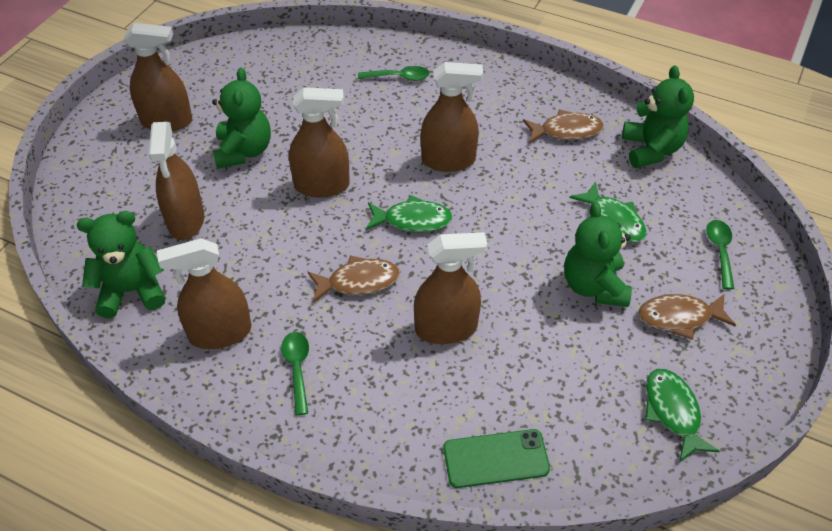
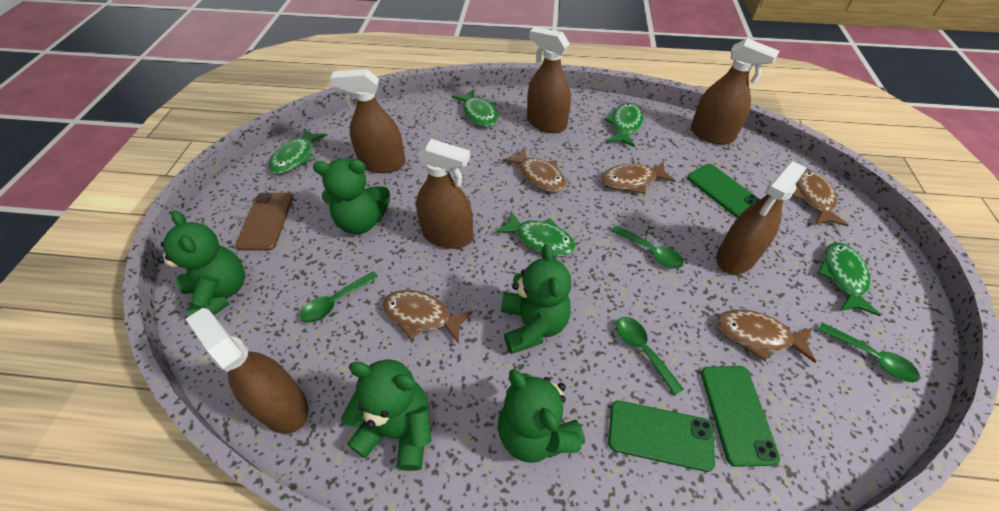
brown fish: [308,255,400,303] [523,109,604,143] [639,294,736,340] = 3 -> [382,290,473,344] [503,147,566,192] [601,161,676,194] [717,310,816,363] [792,170,849,226] = 5
brown phone: none = 0 -> [235,193,293,251] = 1
green fish: [366,195,453,232] [569,182,646,243] [645,369,720,462] = 3 -> [269,128,327,174] [452,89,498,127] [495,211,576,257] [604,103,643,147] [818,243,881,316] = 5
green phone: [443,429,550,488] = 1 -> [608,401,715,472] [687,164,760,218] [701,366,780,467] = 3
green spoon: [281,332,309,415] [358,66,430,81] [706,220,734,290] = 3 -> [300,271,379,323] [611,225,684,269] [616,317,684,396] [818,322,920,382] = 4
green teddy bear: [77,211,165,318] [212,68,271,169] [564,202,632,307] [622,66,694,168] = 4 -> [157,211,245,315] [313,158,390,234] [342,359,432,471] [498,369,585,463] [501,244,571,354] = 5

